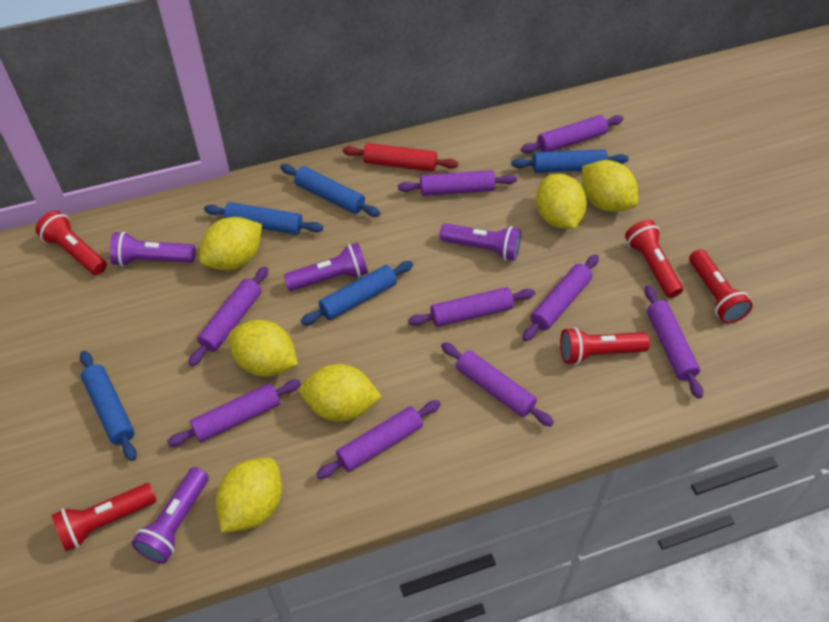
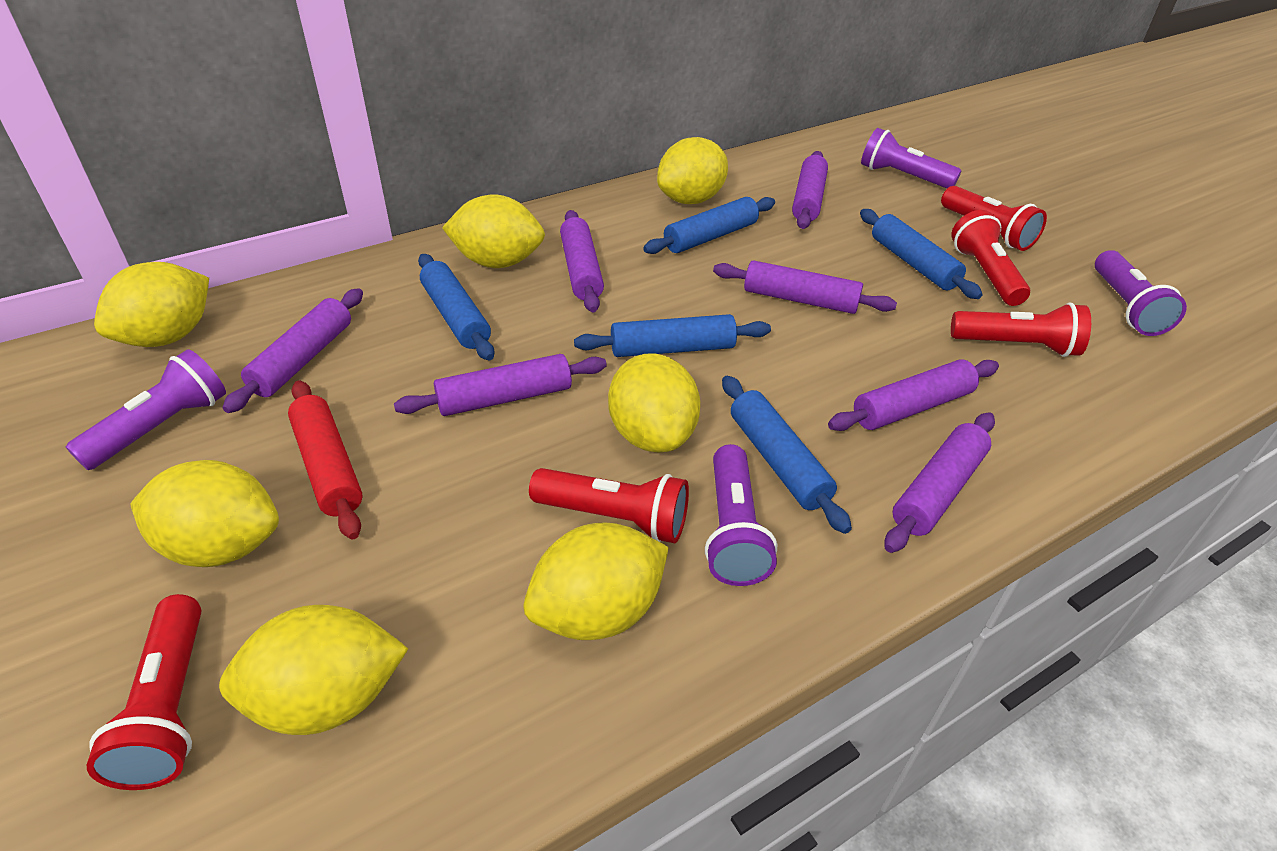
purple rolling pin: [167,380,301,447] [189,267,269,366] [316,400,441,479] [398,170,517,196] [408,287,535,327] [441,342,554,427] [521,115,623,153] [522,255,599,341] [645,285,703,399] = 9 -> [223,288,363,413] [394,354,607,416] [560,210,604,313] [713,260,897,314] [792,151,828,229] [828,359,999,431] [885,412,995,553] = 7
yellow lemon: [199,217,262,270] [216,458,282,533] [228,320,298,377] [299,364,382,421] [536,174,587,229] [582,160,638,212] = 6 -> [94,262,209,347] [130,460,279,567] [219,605,408,735] [442,194,545,268] [524,523,669,640] [608,353,700,452] [657,137,728,204] = 7

